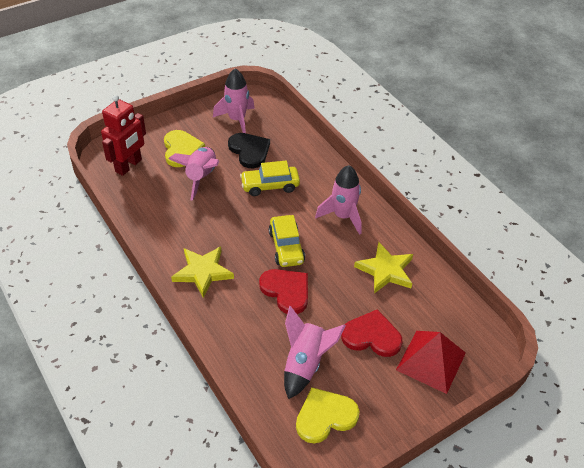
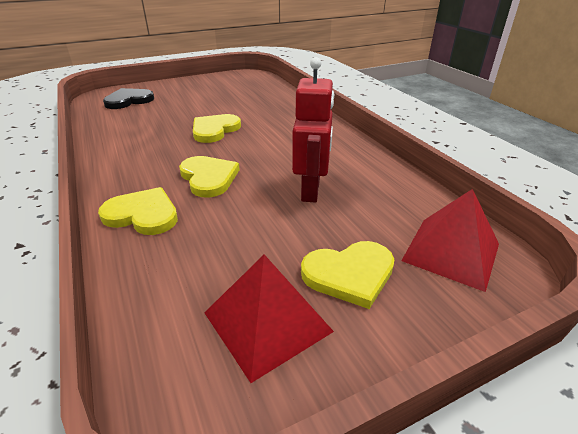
pink rocket: [168,147,219,201] [213,68,255,133] [284,306,346,399] [315,165,362,235] = 4 -> none = 0
red heart: [259,269,308,314] [341,309,403,357] = 2 -> none = 0
red pyramid: [396,331,466,394] = 1 -> [204,254,334,383] [401,189,499,292] = 2
yellow car: [240,161,300,196] [269,215,305,267] = 2 -> none = 0
yellow heart: [164,130,205,167] [296,388,359,443] = 2 -> [98,187,178,235] [179,156,240,198] [193,114,241,143] [301,241,395,309] = 4
yellow star: [171,247,234,298] [354,242,413,294] = 2 -> none = 0

